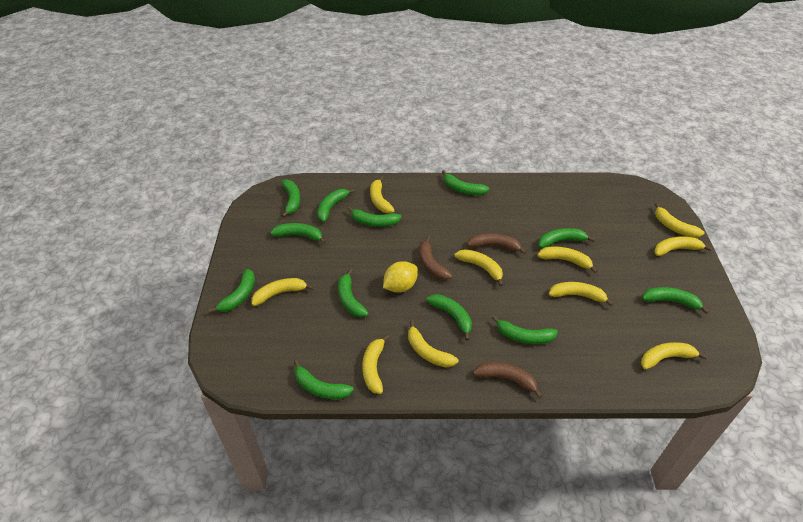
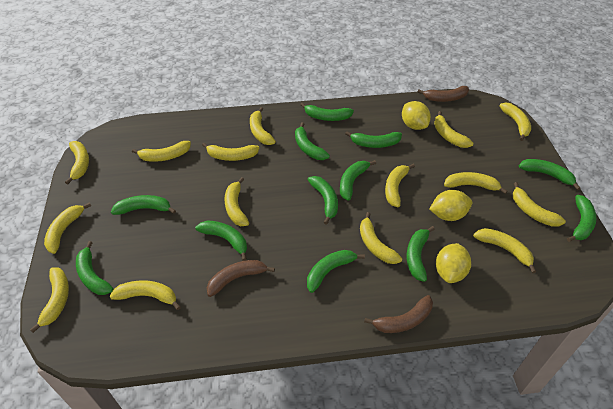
yellow banana: [251,278,314,306] [362,334,390,394] [370,176,395,213] [408,321,458,367] [455,249,503,286] [537,246,598,273] [549,282,614,306] [641,342,707,370] [654,237,712,256] [655,203,704,238] = 10 -> [30,267,69,333] [44,203,91,254] [65,141,89,184] [110,280,181,310] [132,141,191,162] [202,143,260,161] [224,177,249,226] [250,107,276,145] [360,212,402,264] [385,164,415,207] [434,111,473,148] [444,172,508,194] [473,228,536,273] [499,103,531,141] [513,182,566,227] = 15
yellow lemon: [383,261,418,293] = 1 -> [402,101,431,130] [429,190,472,221] [436,243,471,283] = 3

